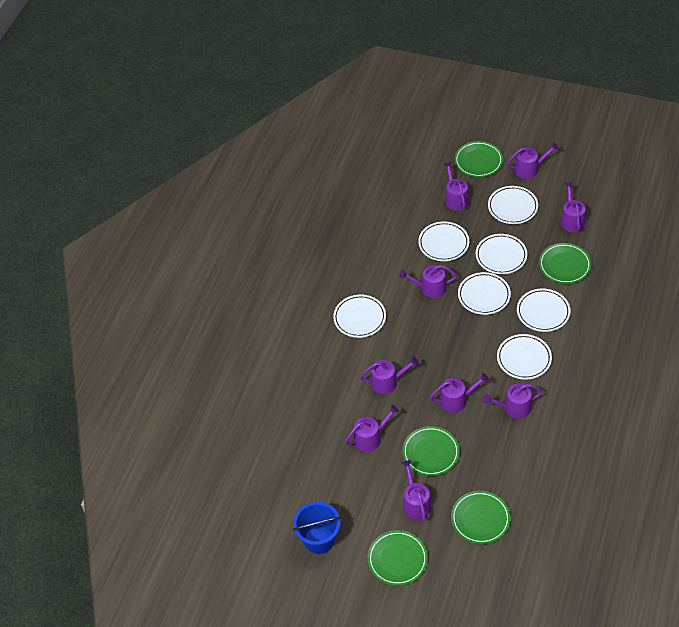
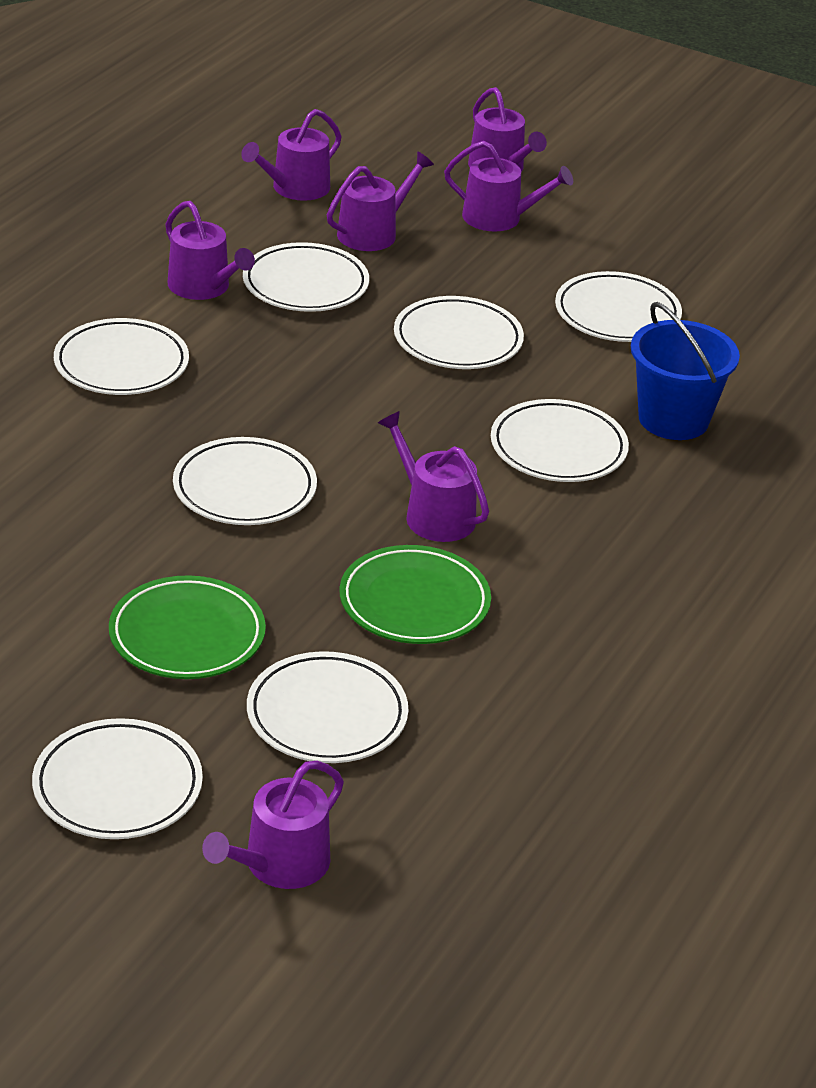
green plate: [368,530,428,586] [402,426,460,476] [451,491,511,544] [454,141,503,177] [539,243,591,284] = 5 -> [109,575,266,679] [340,545,491,644] = 2
purple watering can: [345,405,399,452] [360,357,419,394] [399,265,457,298] [402,460,431,521] [430,373,489,413] [444,162,469,210] [483,384,543,419] [507,142,559,179] [560,182,586,232] = 9 -> [165,201,255,300] [202,761,344,889] [241,109,342,201] [327,151,434,251] [378,411,489,542] [444,141,573,232] [468,87,547,172] = 7
white plate: [333,295,386,338] [418,221,469,261] [458,272,511,315] [476,234,527,274] [488,186,538,224] [497,334,552,380] [517,289,571,332] = 7 -> [32,718,203,839] [54,318,189,395] [173,437,317,525] [243,242,369,312] [247,651,408,763] [394,296,524,369] [491,399,629,482] [555,271,682,342] = 8

